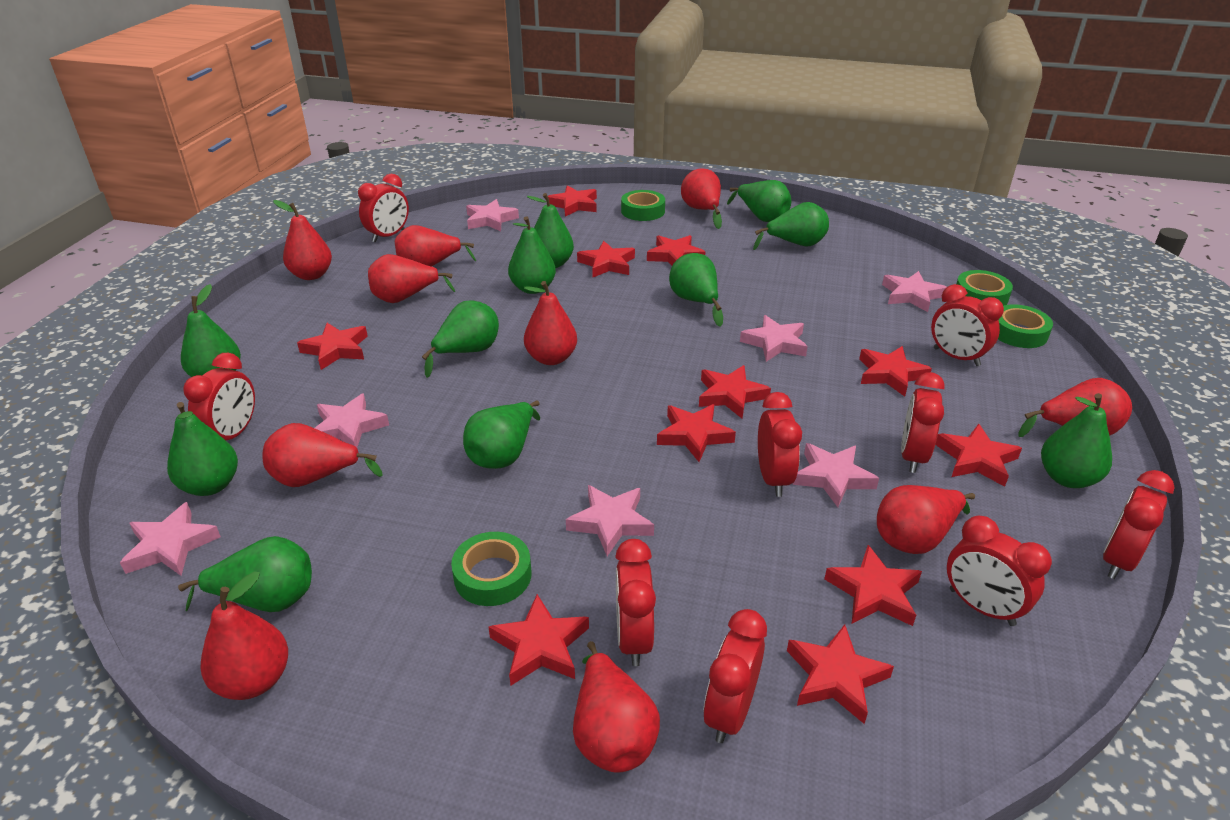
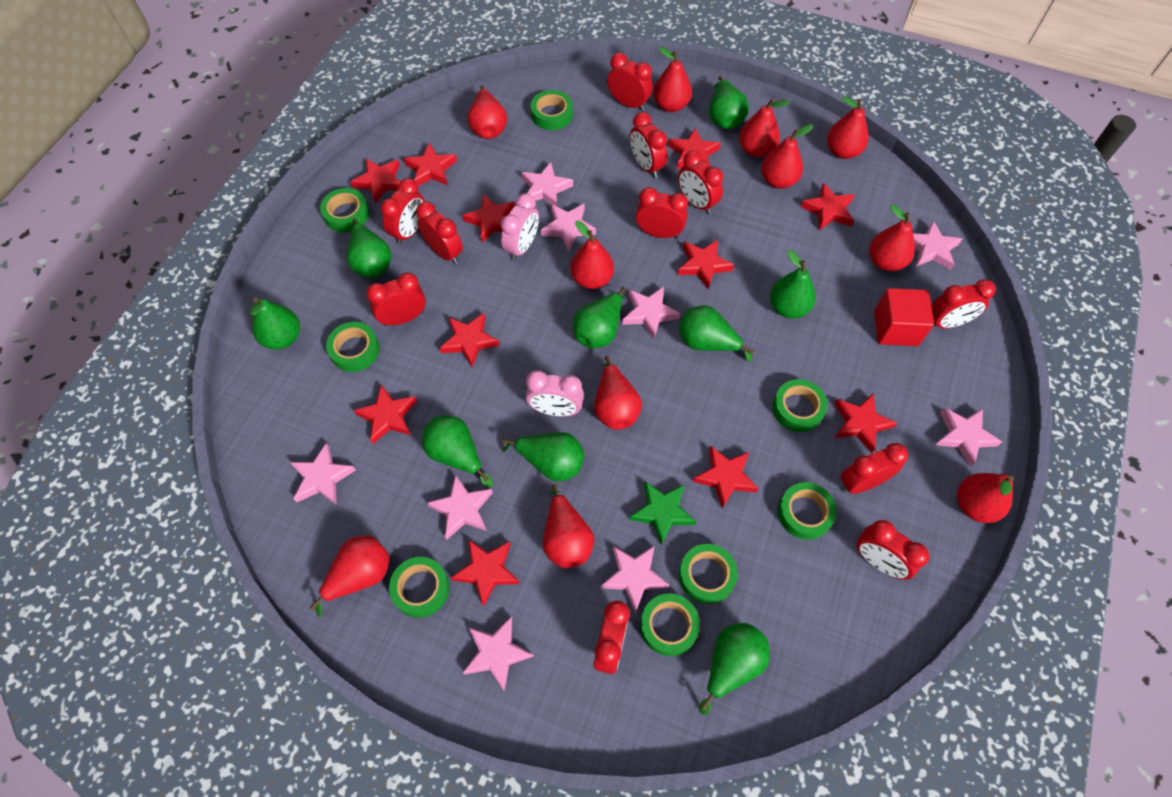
green pear: [167,402,238,496] [178,536,312,612] [181,284,241,377] [422,300,499,378] [463,400,540,469] [508,216,556,294] [527,193,574,268] [669,253,723,327] [727,180,791,222] [753,202,829,250] [1041,393,1112,488] = 11 -> [250,297,300,349] [347,218,391,278] [422,415,493,488] [502,432,584,481] [573,287,626,348] [679,305,754,362] [699,623,770,715] [709,76,749,129] [770,250,816,318] = 9
green star: none = 0 -> [630,481,696,545] = 1
green tape: [451,532,532,606] [621,190,665,221] [956,270,1013,306] [998,304,1053,348] = 4 -> [320,188,369,232] [326,322,380,372] [389,557,449,618] [531,90,573,130] [640,593,700,656] [679,544,738,604] [772,379,828,432] [778,482,837,540] = 8
pink clock: none = 0 -> [501,193,539,261] [526,370,584,417] = 2
pink star: [120,502,221,576] [315,393,389,447] [466,199,519,231] [566,485,654,556] [740,315,808,362] [793,443,879,507] [882,271,947,312] = 7 -> [290,443,356,505] [427,474,493,540] [463,617,534,691] [521,162,573,206] [541,204,596,251] [601,546,670,613] [622,286,681,339] [913,221,962,270] [935,408,1002,467] = 9
red clock: [183,353,255,440] [358,174,409,242] [615,539,656,666] [704,609,767,743] [758,392,802,497] [901,372,945,473] [931,284,1004,366] [947,516,1052,626] [1103,470,1175,579] = 9 -> [366,272,426,326] [380,178,425,245] [416,202,463,264] [594,600,630,674] [607,53,653,111] [630,112,667,178] [636,187,688,238] [678,150,723,214] [841,443,908,494] [857,520,929,580] [931,279,996,328] = 11
red cube: none = 0 -> [874,288,934,346] = 1
red pear: [201,571,288,700] [262,423,383,487] [273,200,332,280] [368,254,455,303] [395,225,476,267] [524,281,577,365] [573,641,660,772] [681,168,722,229] [877,485,975,554] [1018,378,1132,437] = 10 -> [310,536,389,617] [467,86,507,139] [543,484,594,568] [570,221,614,289] [594,356,642,430] [653,47,692,112] [739,98,790,158] [761,124,813,189] [827,97,869,159] [869,204,915,271] [957,473,1014,523] = 11

